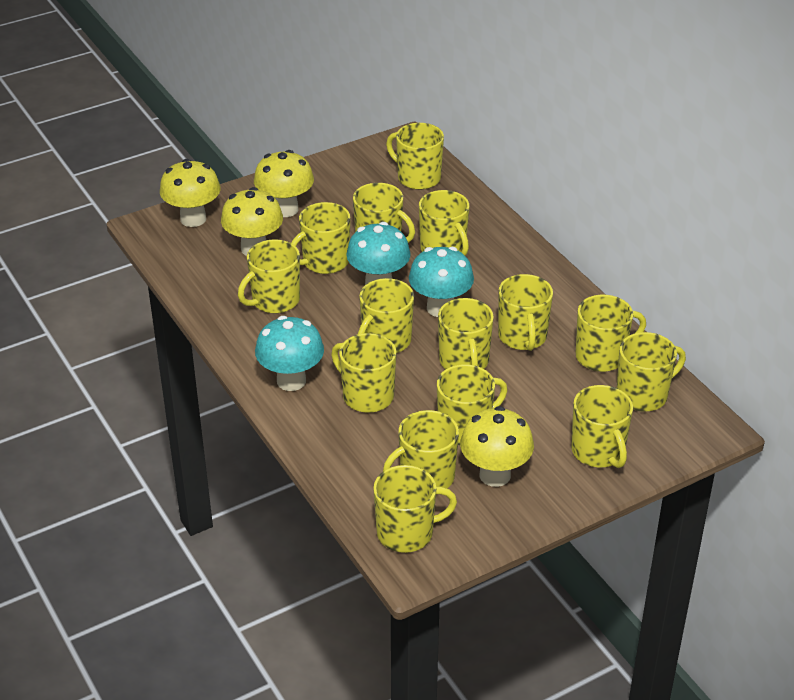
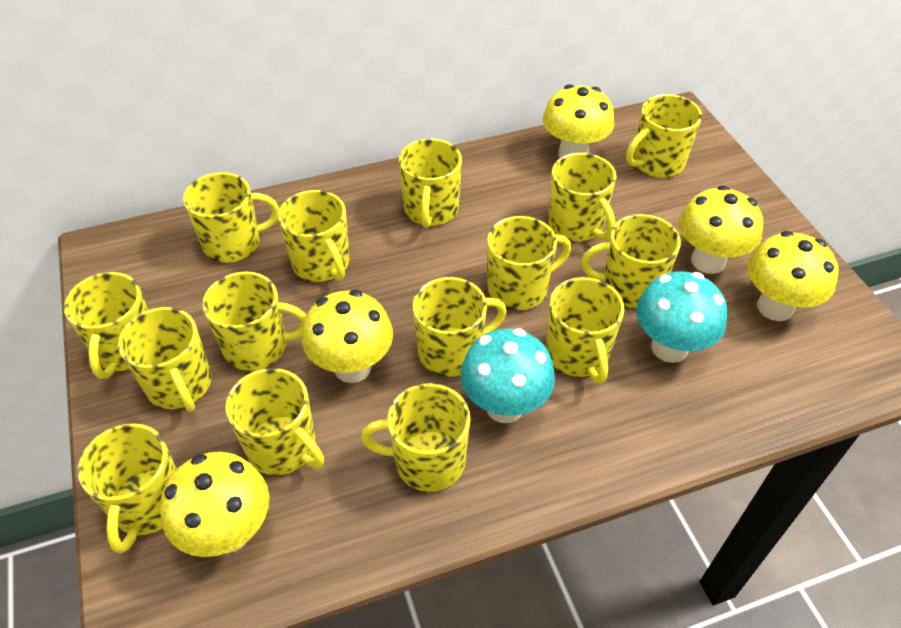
turquoise mushroom: [255,316,324,391] [346,222,411,285] [409,247,474,317] = 3 -> [461,328,555,423] [636,271,728,363] = 2
yellow mushroom: [160,159,221,227] [221,187,283,256] [254,150,314,217] [460,406,534,487] = 4 -> [160,452,269,557] [302,290,393,383] [543,84,614,158] [679,185,763,274] [748,231,839,321] = 5

